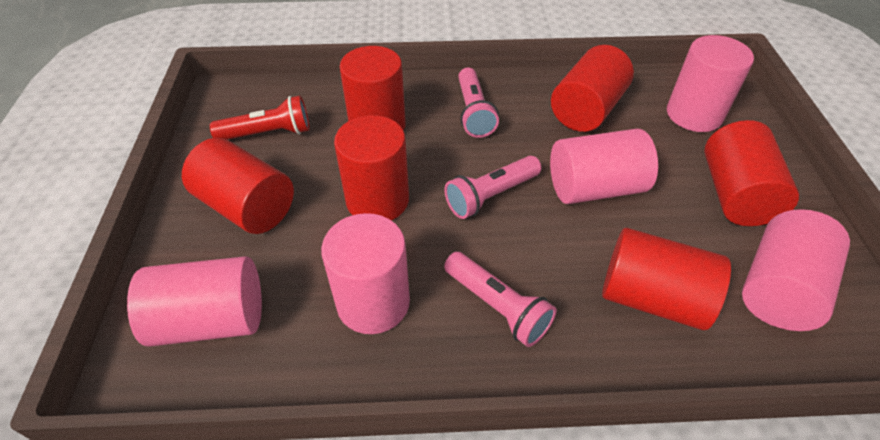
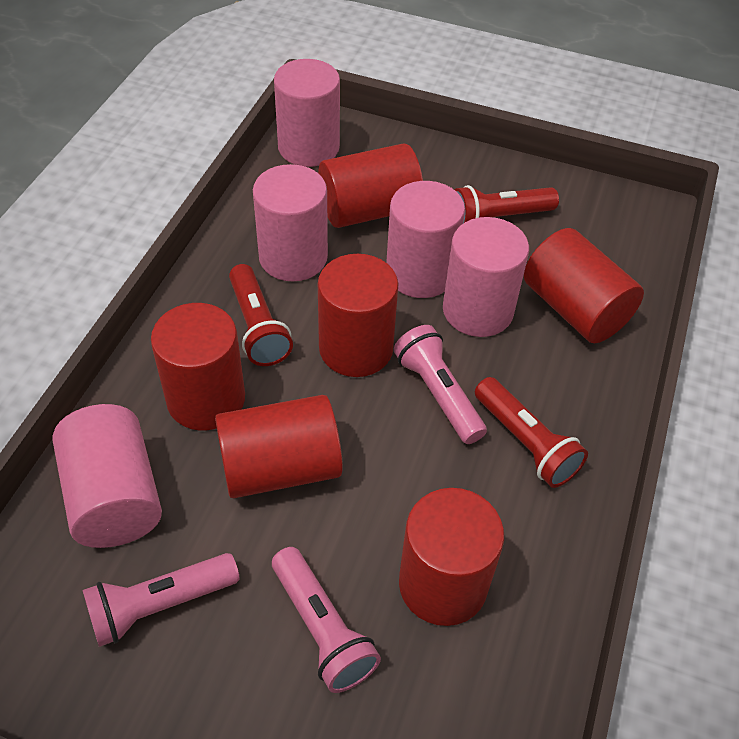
red flashlight: [210,96,310,140] = 1 -> [229,264,293,366] [454,185,559,223] [475,377,588,488] = 3

